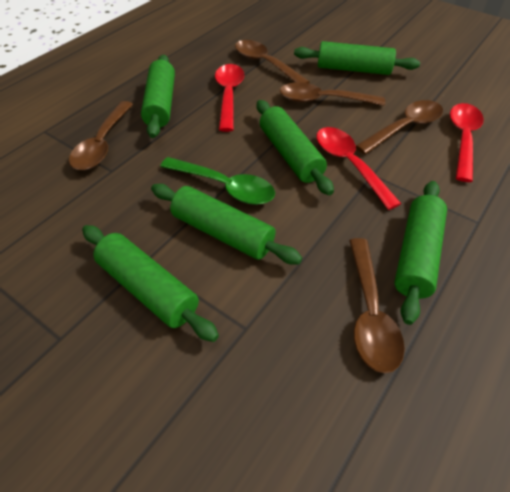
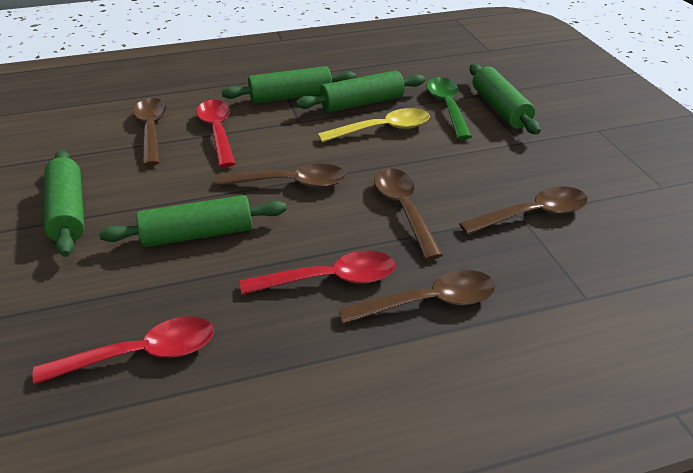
green rolling pin: [82,225,219,342] [141,55,175,138] [151,184,302,264] [257,100,334,195] [294,41,420,75] [394,181,447,325] = 6 -> [44,150,84,257] [99,195,287,247] [222,66,356,103] [296,71,425,112] [470,64,541,134] = 5
yellow spoon: none = 0 -> [318,108,430,142] = 1

